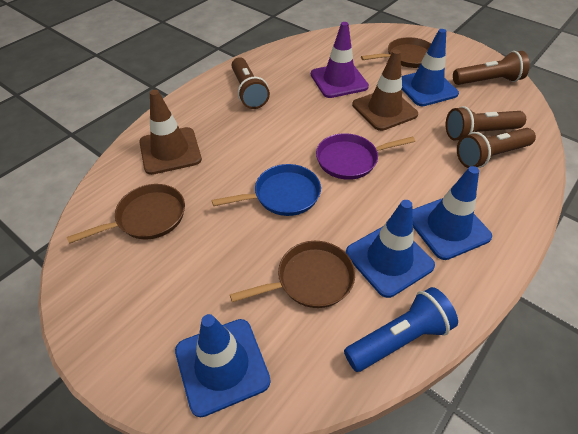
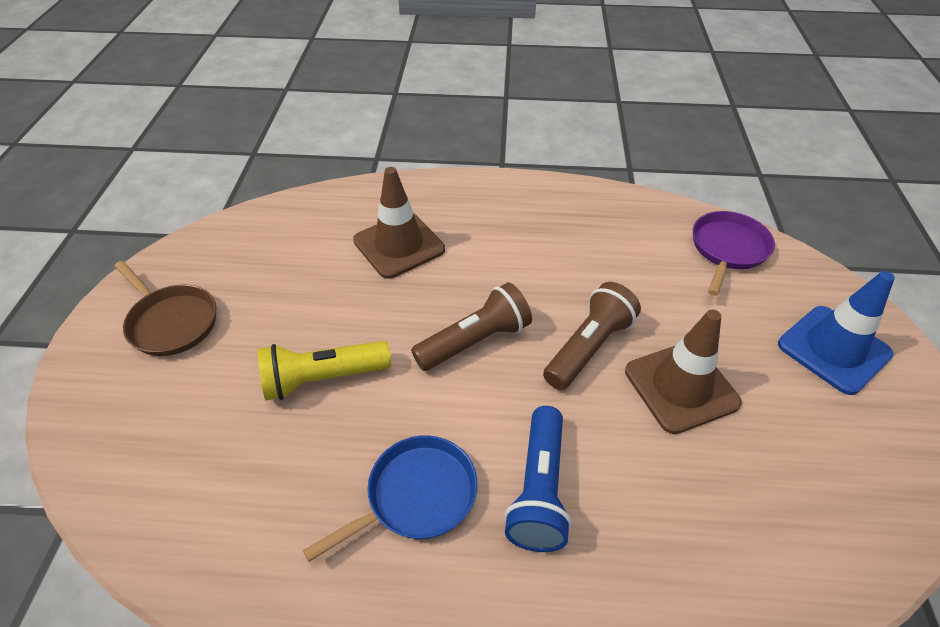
blue traffic cone: [175,314,271,417] [346,200,435,298] [402,29,459,106] [412,166,492,260] = 4 -> [778,271,895,395] = 1
brown flashlight: [232,57,270,109] [445,106,526,140] [453,51,530,85] [457,128,536,168] = 4 -> [411,282,532,371] [543,282,641,390] = 2
brown pan: [67,184,185,244] [230,241,355,308] [361,37,431,68] = 3 -> [114,261,216,356] = 1
purple traffic cone: [311,22,369,98] = 1 -> none = 0
yellow flashlight: none = 0 -> [258,341,391,400] = 1

